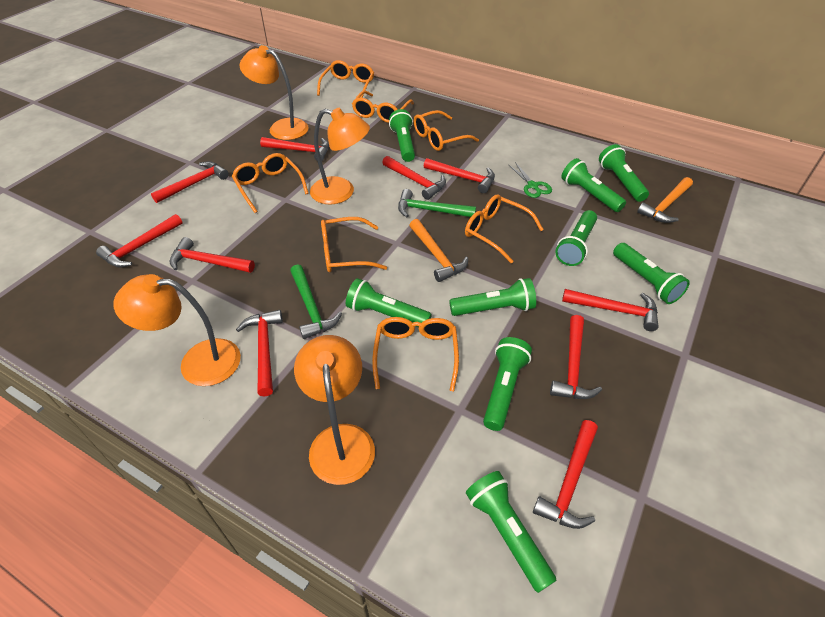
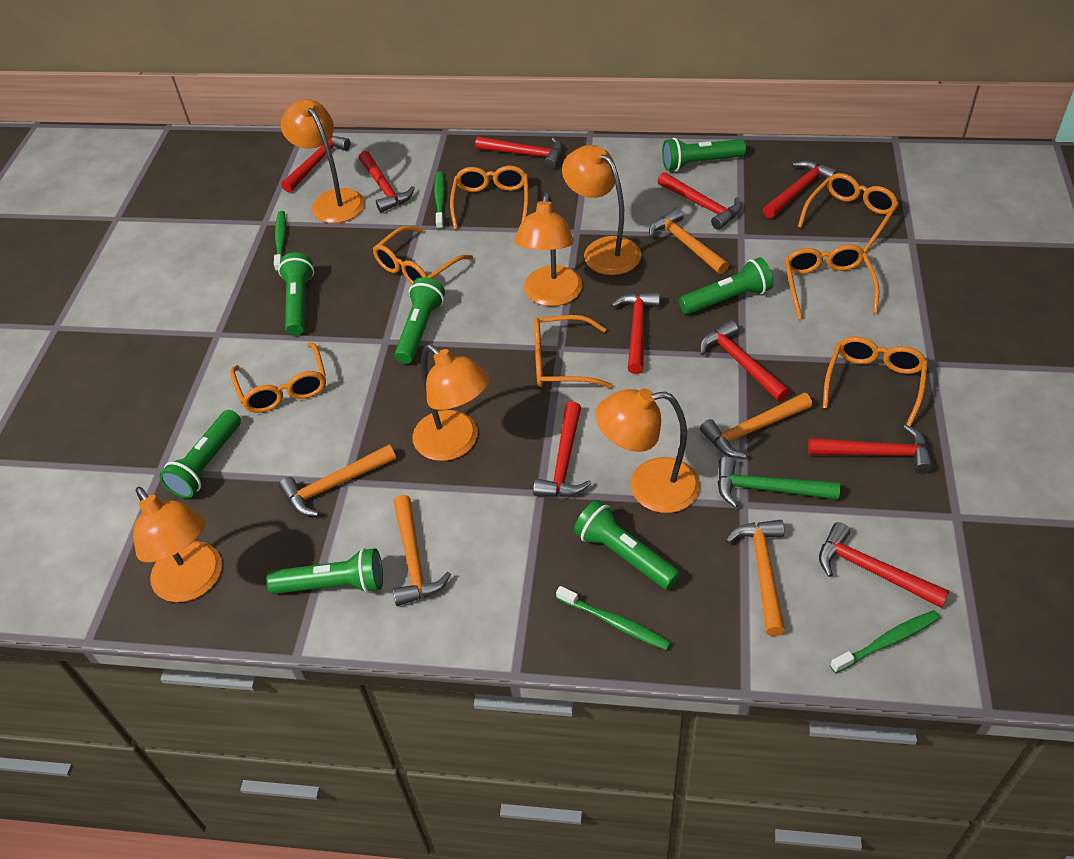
green flashlight: [346,278,432,327] [389,109,415,162] [449,278,536,316] [466,471,557,593] [483,337,532,431] [555,210,597,266] [561,158,626,212] [599,144,649,202] [613,243,690,304] = 9 -> [159,410,241,498] [266,548,383,594] [278,252,314,336] [394,277,445,364] [574,500,680,590] [662,138,746,171] [679,257,773,314] = 7
green hammer: [290,264,342,339] [398,189,476,217] = 2 -> [717,456,840,508] = 1
green scissors: [509,162,552,198] = 1 -> none = 0
green toothbrush: none = 0 -> [274,211,286,272] [434,171,445,230] [556,586,671,650] [830,610,940,673] = 4
orange hammer: [409,219,468,282] [637,177,693,223] = 2 -> [279,445,396,516] [393,495,451,606] [649,208,729,274] [700,393,812,458] [725,520,785,636] = 5
orange lamp: [114,274,241,386] [240,45,309,140] [294,335,375,485] [310,108,370,204] = 4 -> [133,487,222,602] [281,99,365,223] [412,344,489,461] [514,193,582,306] [562,145,641,275] [596,388,700,513] = 6

